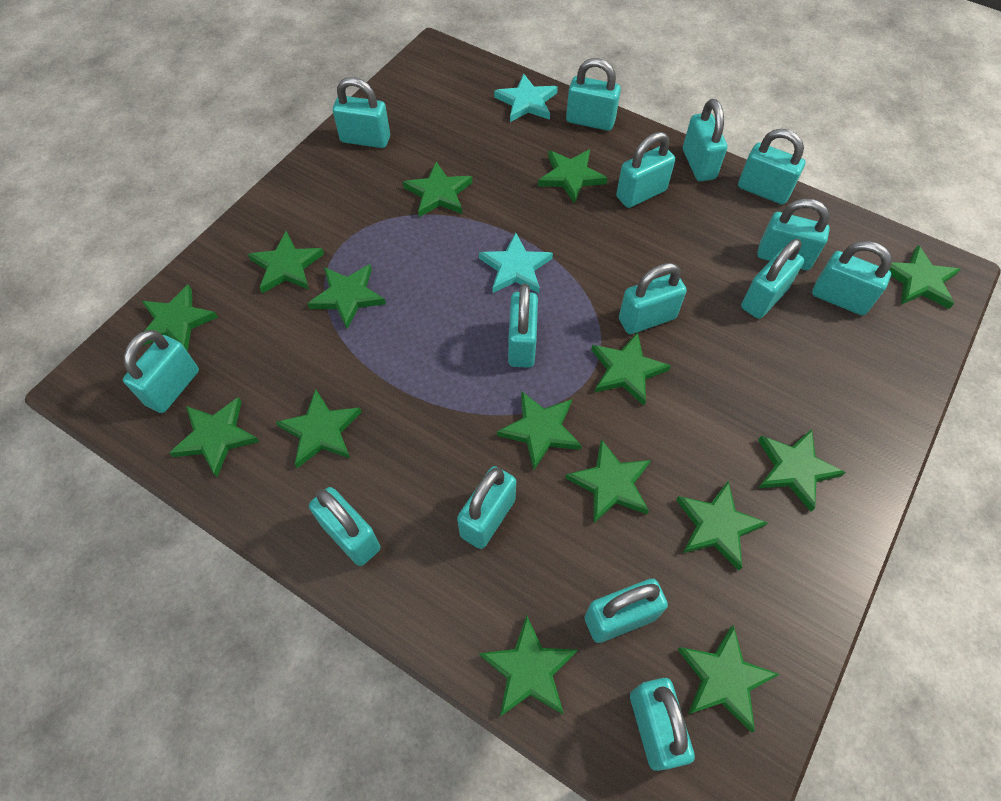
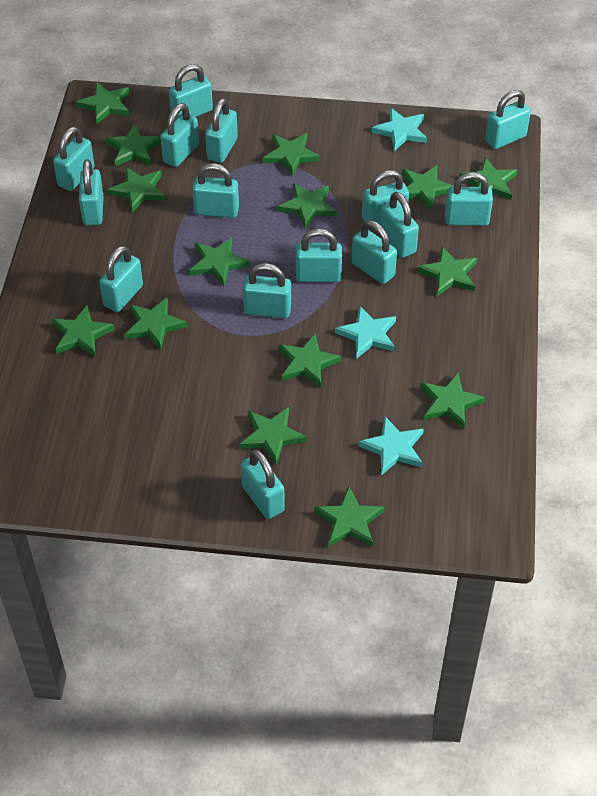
turquoise star: [479,233,553,293] [494,74,558,122] = 2 -> [335,306,396,359] [358,417,424,476] [372,108,427,151] = 3

